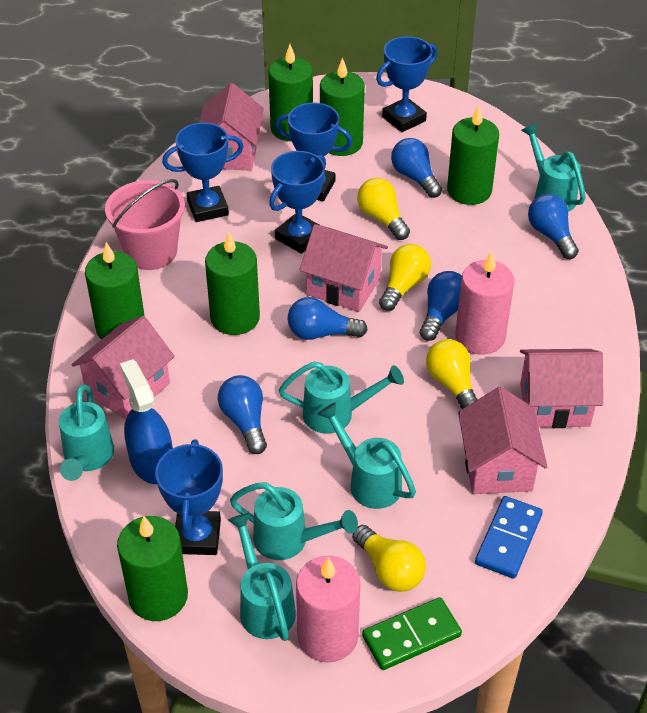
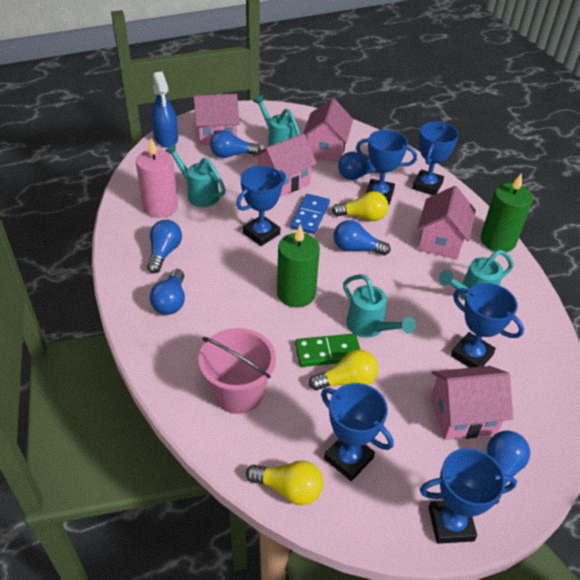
blue light bulb: [218,375,267,454] [287,297,368,340] [391,138,442,198] [420,271,462,341] [528,194,579,259] = 5 -> [147,220,182,273] [150,269,185,315] [210,130,261,158] [334,220,391,255] [338,152,380,180] [487,431,530,504] = 6
blue trophy: [155,439,223,555] [162,123,244,222] [269,151,326,254] [275,103,352,201] [376,36,438,132] = 5 -> [236,166,286,246] [321,383,393,481] [356,130,417,205] [412,121,459,195] [420,448,517,544] [451,283,524,368] = 6
green candle: [85,242,145,340] [117,516,188,621] [205,232,260,335] [268,44,313,141] [320,57,365,156] [447,105,499,205] = 6 -> [277,224,320,307] [480,173,533,252] = 2
pink candle: [296,555,360,663] [455,251,514,355] = 2 -> [136,138,178,218] = 1
turquoise watering can: [59,384,114,481] [228,513,296,641] [230,482,358,560] [279,361,404,434] [318,402,416,509] [521,123,586,212] = 6 -> [165,144,226,207] [253,95,300,146] [343,274,416,338] [439,250,513,301] = 4
yellow light bulb: [352,525,426,592] [357,178,410,240] [379,244,431,311] [426,339,478,409] = 4 -> [246,460,323,505] [309,350,378,390] [332,191,388,221] = 3

